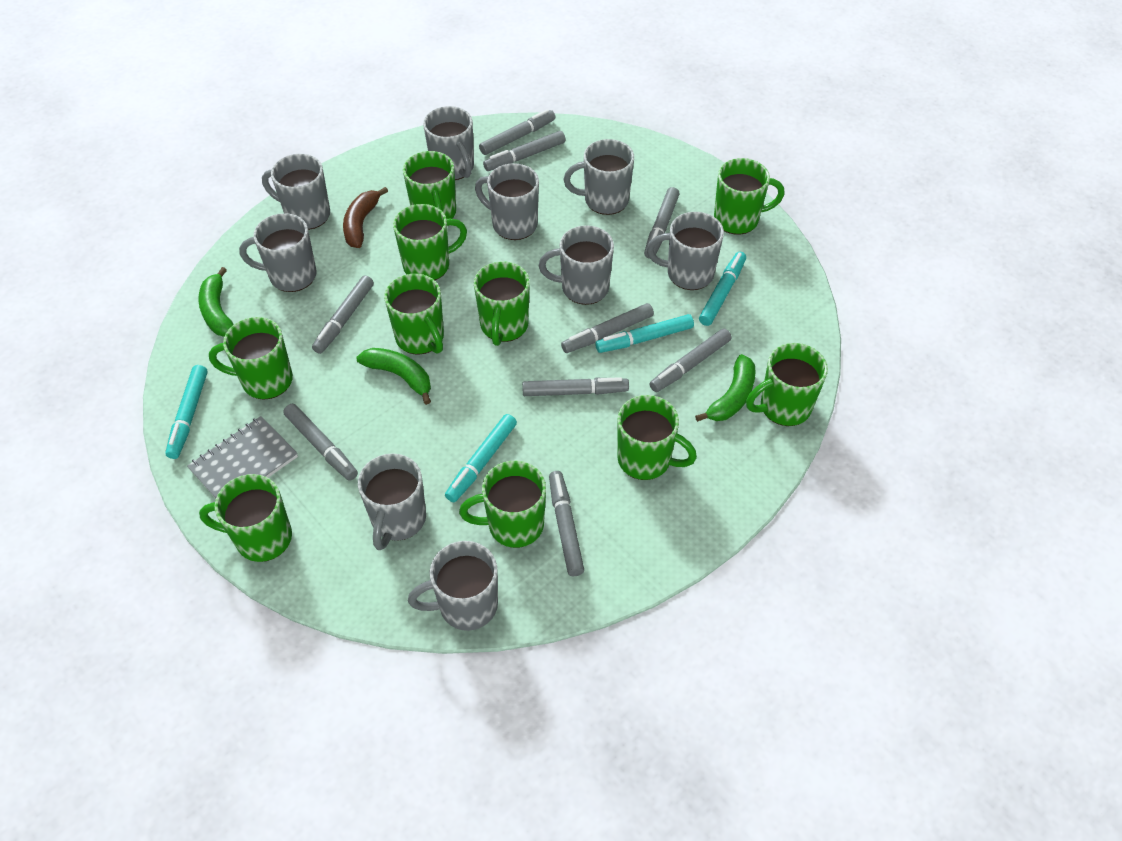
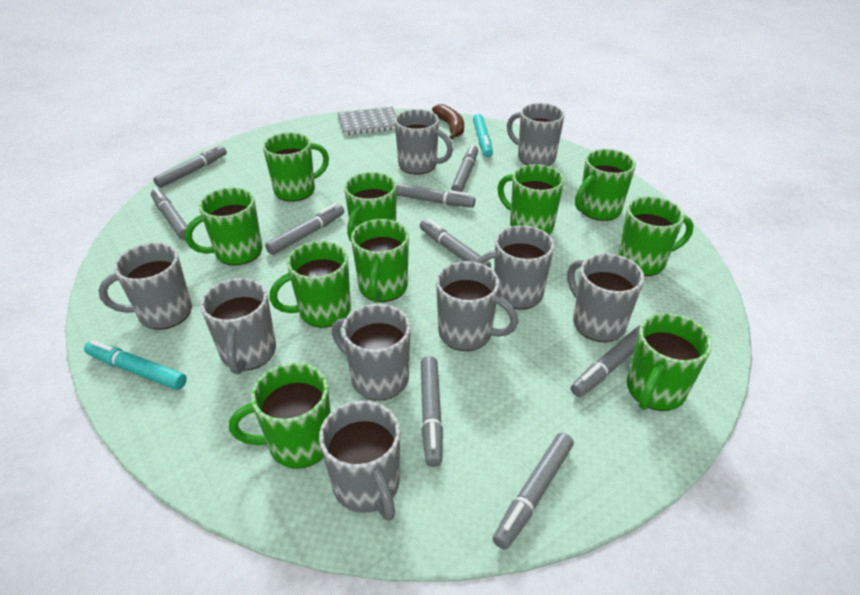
green banana: [198,267,234,337] [356,348,431,405] [695,354,755,422] = 3 -> none = 0
turquoise marker: [165,365,208,459] [445,414,517,502] [595,314,694,353] [699,252,746,326] = 4 -> [84,340,187,390] [473,114,493,157] = 2

